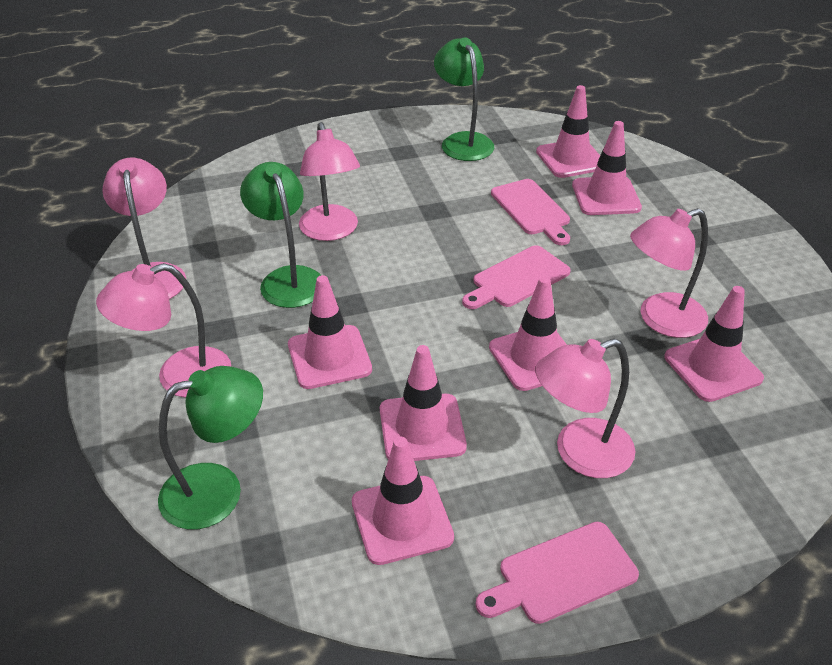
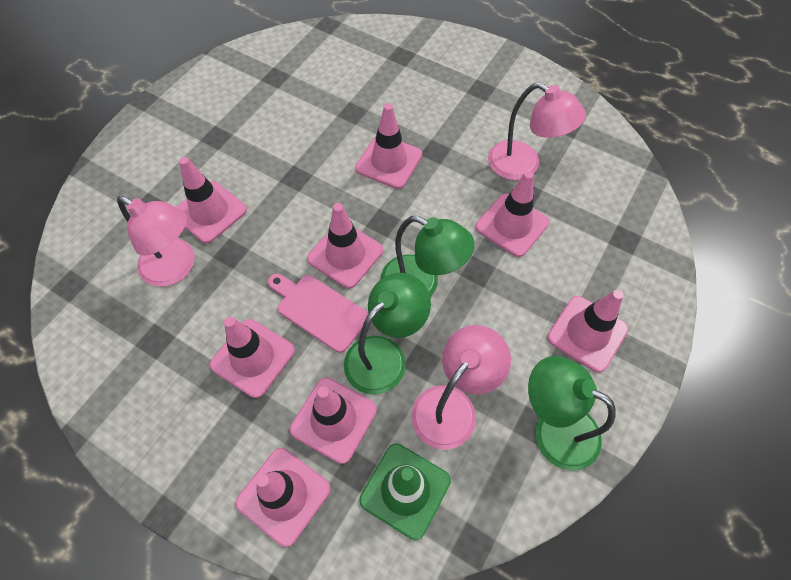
green traffic cone: none = 0 -> [359,444,451,540] = 1
pink cutting board: [462,245,571,309] [475,522,639,624] [491,179,570,245] = 3 -> [268,274,369,353] = 1
pink lamp: [96,263,232,398] [102,158,186,299] [299,122,360,241] [535,338,635,478] [630,208,708,338] = 5 -> [117,196,195,287] [411,325,511,450] [488,83,586,180] = 3
pink traffic cone: [288,275,372,389] [352,437,454,565] [380,345,467,461] [489,276,567,391] [536,85,600,178] [572,121,642,215] [664,286,764,402] = 7 -> [177,157,247,243] [210,317,295,398] [236,448,331,547] [290,378,377,464] [307,203,383,288] [355,103,422,189] [475,171,549,257] [547,290,628,372] = 8

